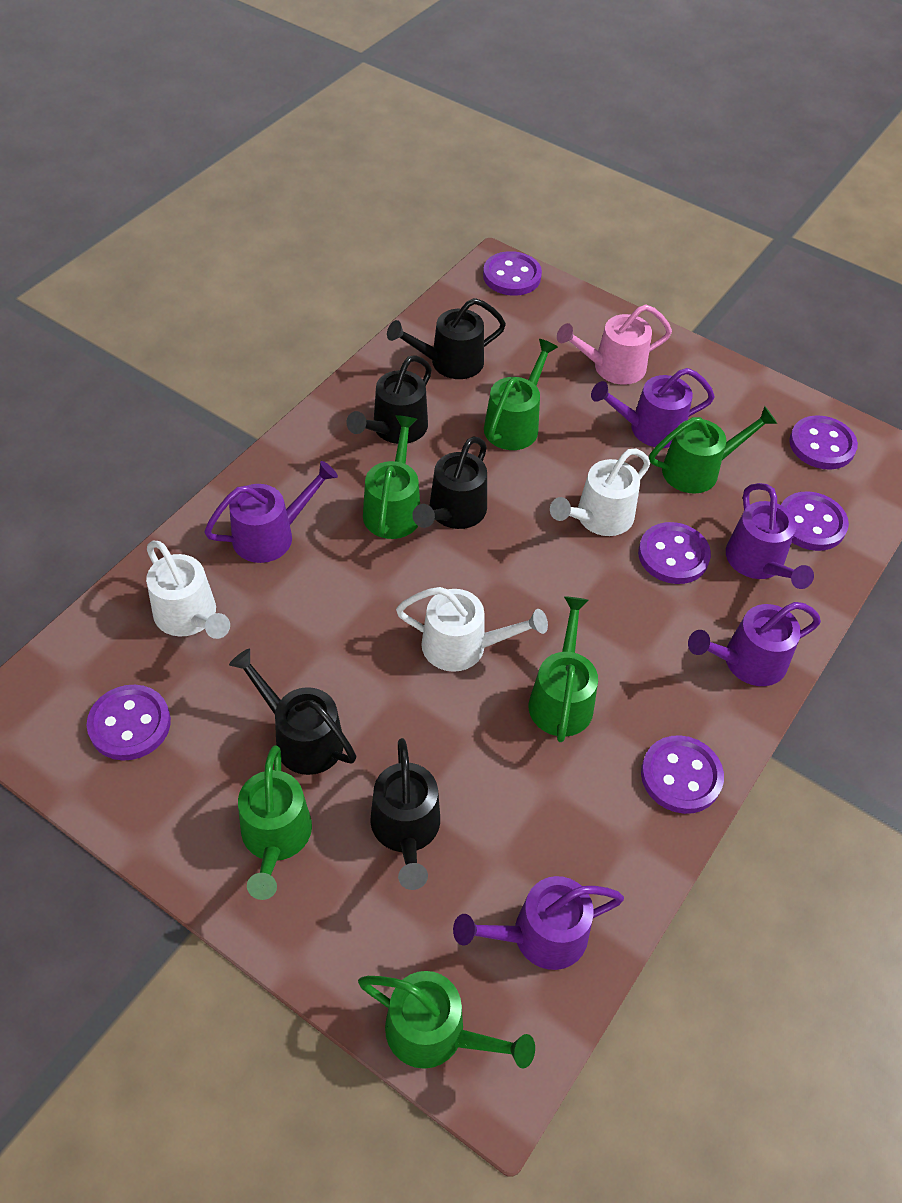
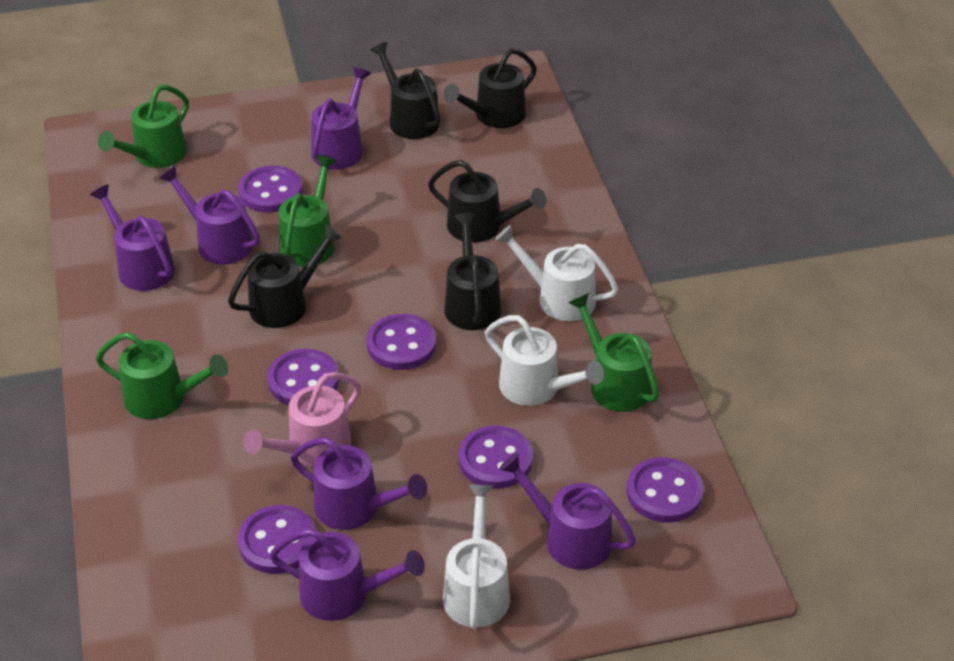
green watering can: [238,746,312,900] [358,971,535,1069] [363,415,420,539] [484,339,558,450] [529,596,598,742] [649,406,777,494] = 6 -> [96,332,228,419] [98,85,189,168] [279,156,337,267] [568,293,659,412] = 4
purple watering can: [204,461,338,563] [453,876,624,970] [591,368,715,448] [688,602,821,686] [726,483,814,589] = 5 -> [90,184,175,291] [159,166,260,265] [269,528,425,621] [291,437,427,530] [311,67,371,170] [499,453,636,570] = 6

